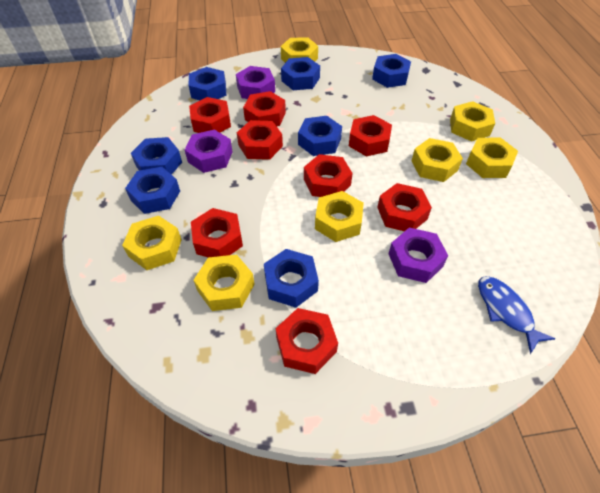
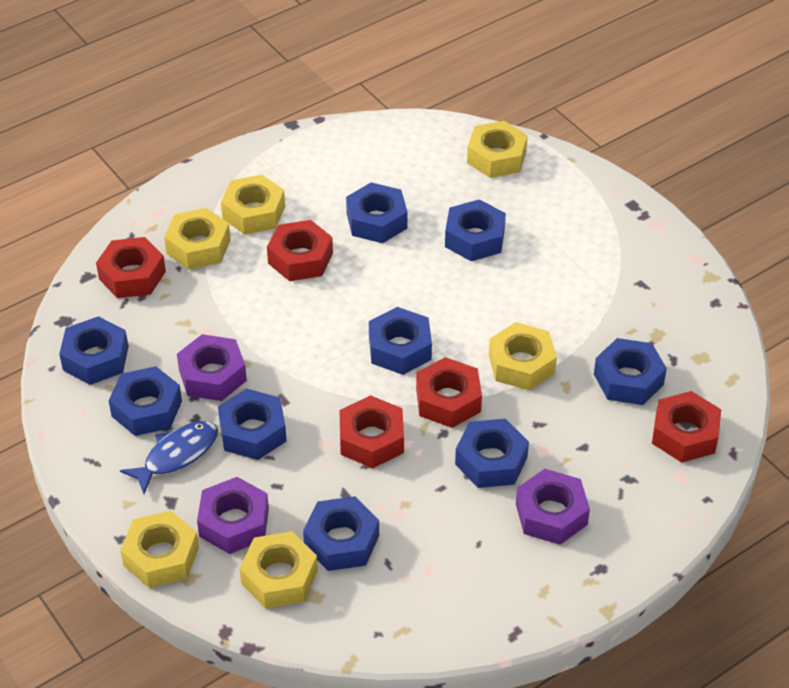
blue nut: [125,167,180,214] [131,137,182,175] [188,67,226,100] [264,249,319,308] [281,57,320,90] [298,116,342,156] [372,54,411,88] = 7 -> [59,316,129,385] [108,366,182,436] [218,388,287,460] [303,496,379,571] [346,182,408,243] [369,307,432,375] [445,199,506,261] [455,419,529,488] [594,338,667,405] = 9
red nut: [189,97,231,133] [191,208,243,258] [237,120,283,160] [243,91,286,126] [275,308,338,374] [304,154,353,197] [349,115,392,156] [377,183,432,231] = 8 -> [96,237,166,298] [267,220,333,281] [340,395,404,468] [416,357,482,428] [652,391,721,463] = 5
yellow nut: [122,216,182,270] [194,254,255,311] [281,38,318,63] [315,191,364,242] [412,138,463,182] [450,101,495,142] [466,138,518,178] = 7 -> [120,510,199,588] [164,208,231,270] [221,175,285,235] [239,531,318,609] [467,121,528,178] [489,322,557,390] = 6

